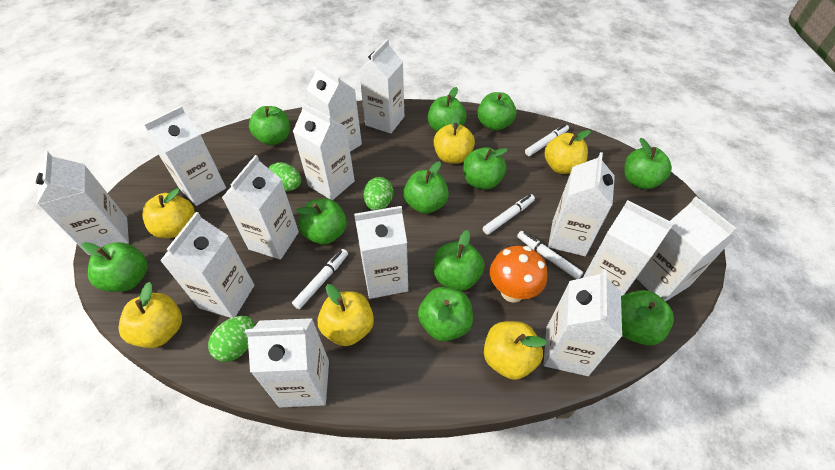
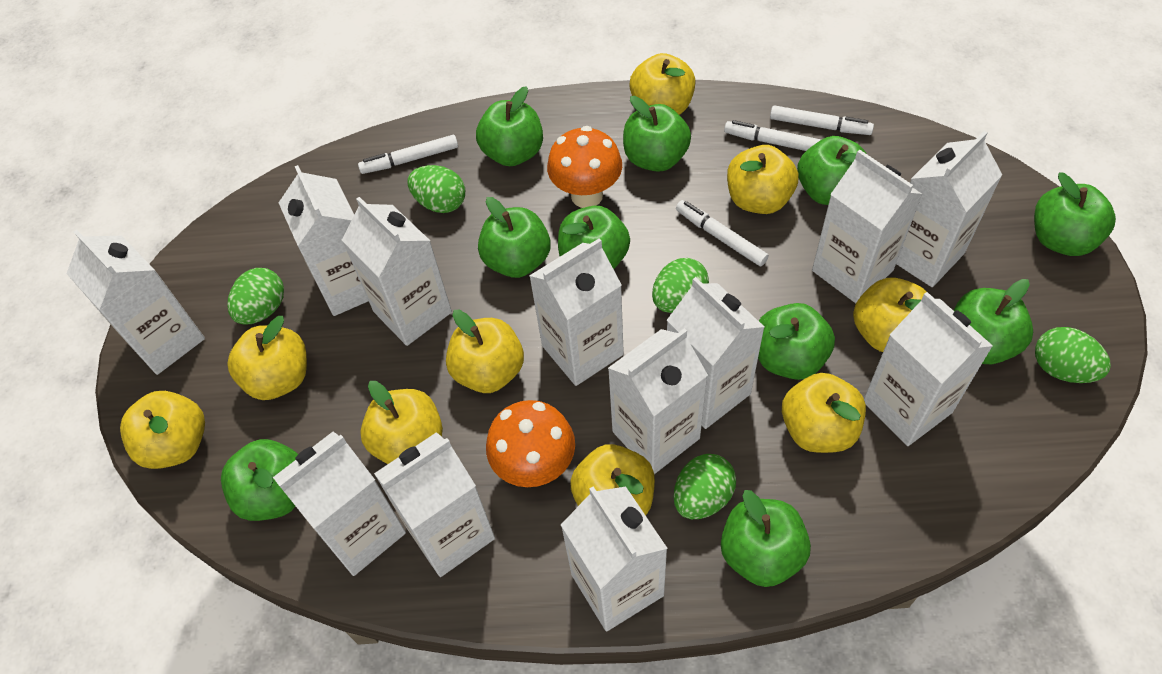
green apple: [81,242,148,292] [249,106,290,145] [296,199,347,245] [403,161,449,214] [418,287,473,341] [428,87,467,132] [434,230,485,291] [463,147,508,190] [477,92,516,131] [621,290,674,345] [624,138,672,189] = 11 -> [221,439,298,521] [476,86,543,166] [478,197,551,278] [558,206,630,269] [623,96,691,172] [721,490,811,587] [758,303,835,380] [797,136,866,205] [953,279,1033,364] [1034,173,1116,256] = 10
green egg: [208,316,255,362] [269,163,302,192] [364,177,393,210] = 3 -> [227,268,284,325] [407,165,465,213] [652,258,709,313] [673,454,736,519] [1035,327,1111,383] = 5
orange mushroom: [490,246,547,303] = 1 -> [486,400,575,487] [547,126,622,208] = 2
white carton: [36,151,129,255] [144,106,226,206] [160,212,254,318] [222,155,299,260] [245,318,329,407] [293,102,355,200] [306,63,362,152] [354,206,408,299] [359,39,404,133] [543,269,622,376] [548,152,615,256] [583,200,674,296] [636,197,737,302] = 13 -> [66,230,205,375] [273,431,406,576] [279,165,368,316] [342,197,452,346] [374,432,495,577] [529,238,624,386] [561,486,668,631] [608,328,708,474] [667,277,765,429] [812,149,923,303] [864,292,993,446] [896,131,1002,287] = 12
yellow apple: [119,282,182,348] [142,188,195,238] [317,284,374,346] [434,112,475,164] [484,321,547,380] [545,130,591,174] = 6 -> [120,391,205,469] [227,316,307,400] [360,381,443,464] [446,310,524,393] [570,444,655,516] [629,53,696,115] [727,145,799,214] [782,373,866,453] [853,278,927,352] = 9

